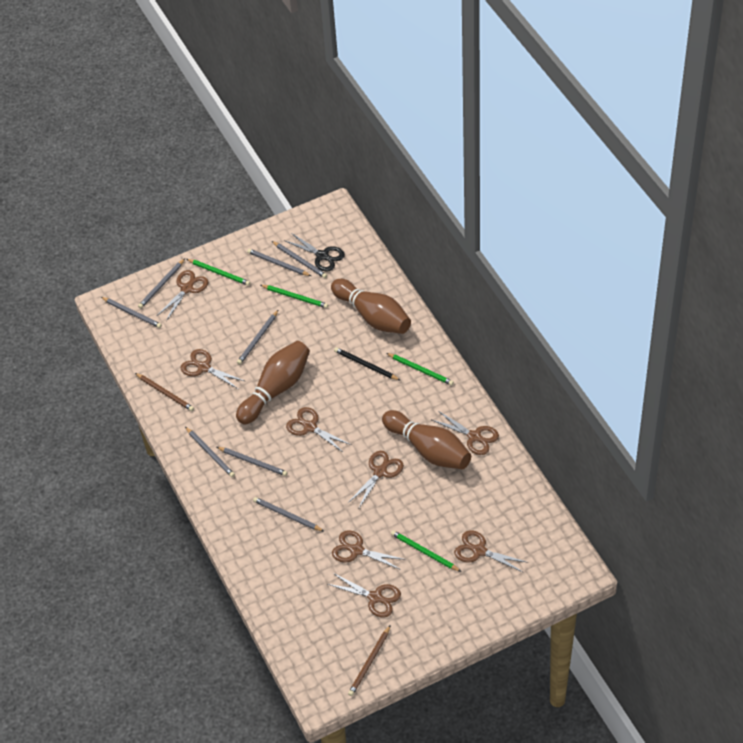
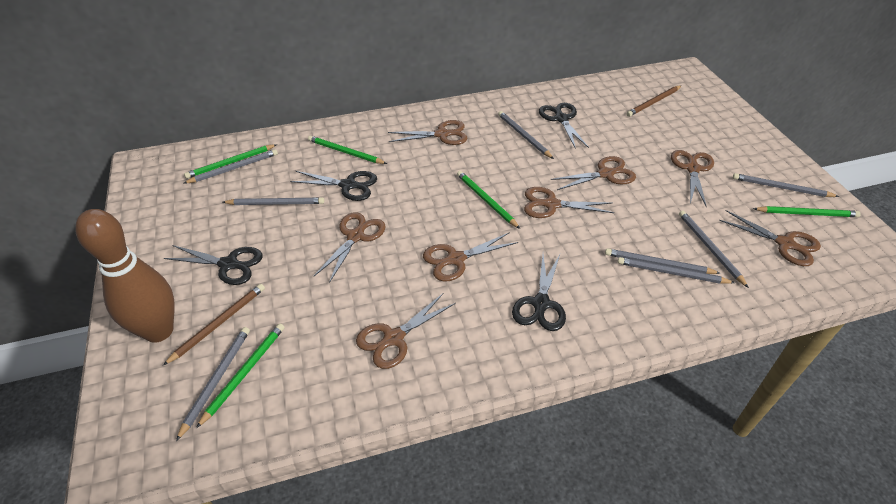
black pencil: [334,347,400,380] = 1 -> none = 0
black scissors: [284,233,345,272] = 1 -> [164,245,263,285] [290,171,377,201] [512,254,566,331] [539,103,589,149] = 4
brown bowling pin: [236,341,310,424] [331,279,411,334] [382,410,471,469] = 3 -> [75,209,175,343] = 1
green pencil: [187,259,250,286] [261,285,328,308] [386,353,454,385] [391,530,461,572] = 4 -> [184,144,277,179] [196,323,285,428] [308,136,387,164] [457,171,520,229] [753,206,861,217] = 5

